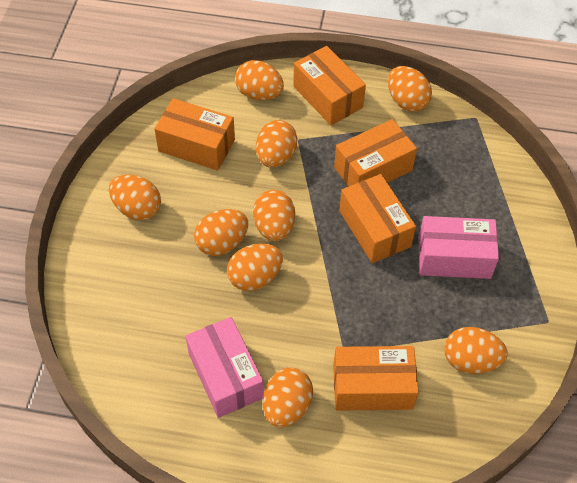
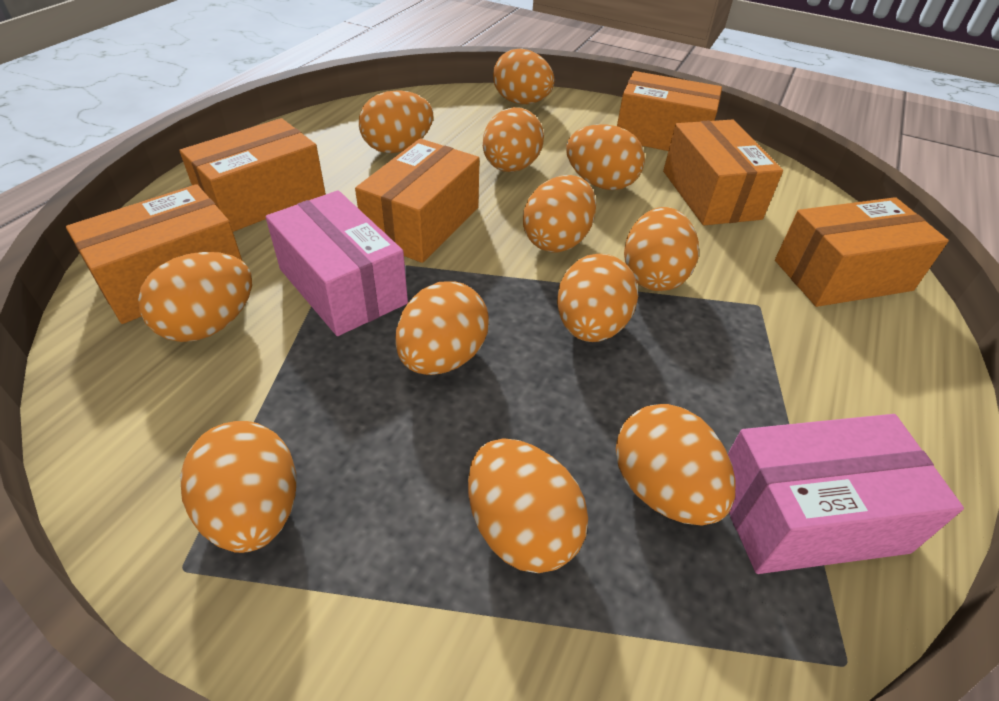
orange box: [154,98,235,171] [293,46,366,125] [333,346,419,411] [334,119,417,186] [339,174,416,263] = 5 -> [66,184,242,324] [179,118,326,232] [355,138,479,263] [617,71,722,151] [663,120,783,225] [775,197,949,307] = 6
orange egg: [109,174,161,220] [194,209,248,256] [227,244,283,291] [235,60,284,100] [253,190,295,241] [256,120,297,167] [263,367,313,428] [388,66,432,112] [444,327,508,374] = 9 -> [138,252,252,342] [180,421,296,553] [359,90,433,153] [395,281,489,375] [468,439,588,573] [483,107,544,172] [493,48,554,104] [523,175,596,252] [557,254,638,342] [566,124,645,190] [616,404,736,526] [624,207,699,291] = 12

